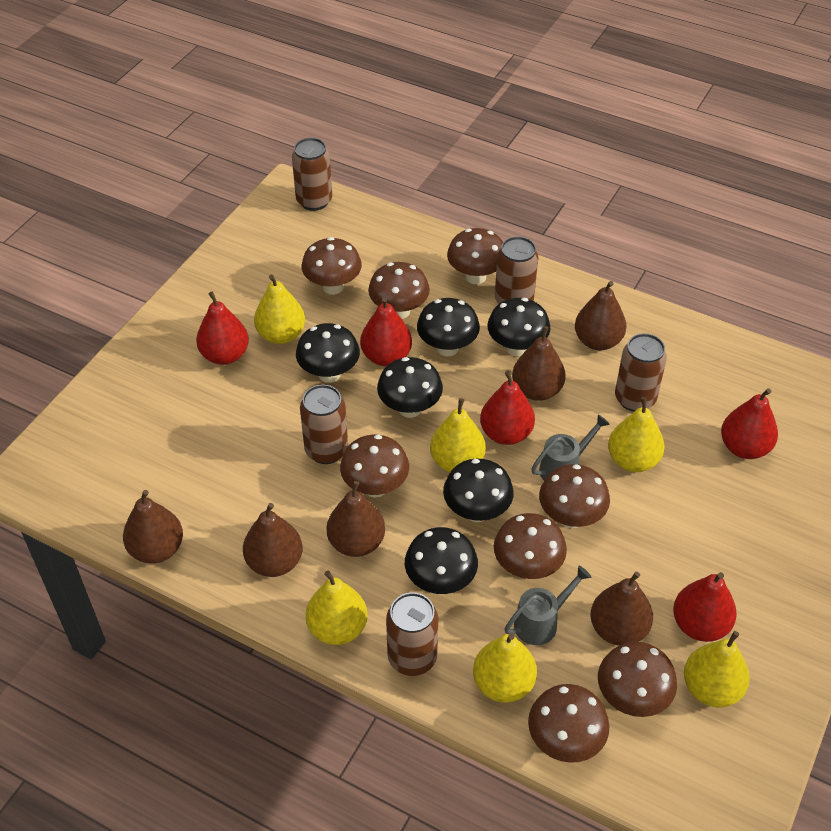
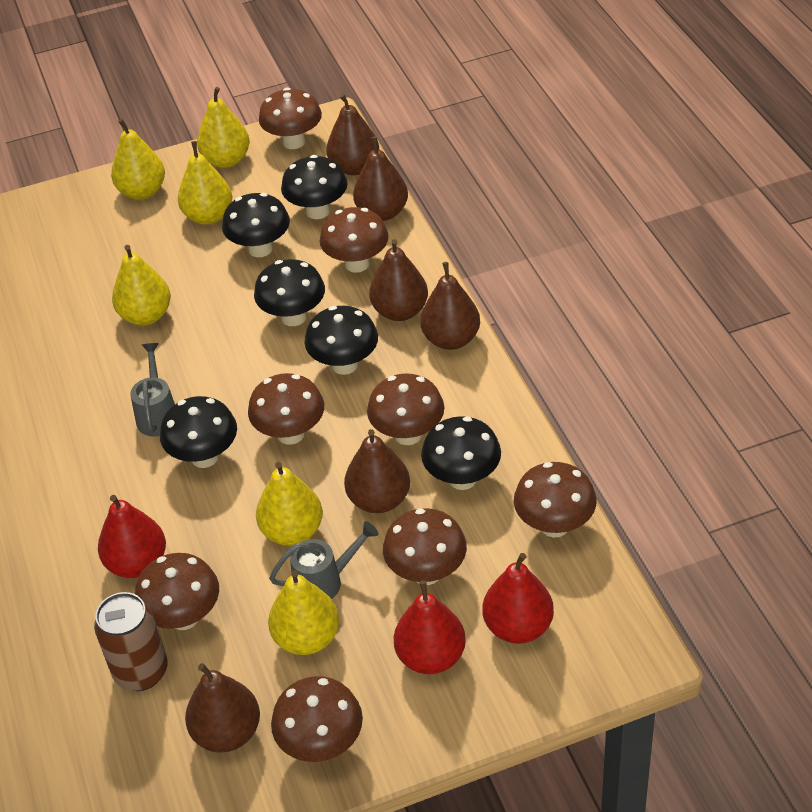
brown can: [292,138,332,211] [300,384,348,464] [386,592,438,676] [495,236,538,304] [615,333,667,412] = 5 -> [94,592,168,691] = 1
red pear: [196,291,249,365] [360,297,412,366] [480,371,535,445] [673,572,737,642] [721,388,778,459] = 5 -> [98,495,166,578] [394,580,466,674] [483,553,554,644] = 3

